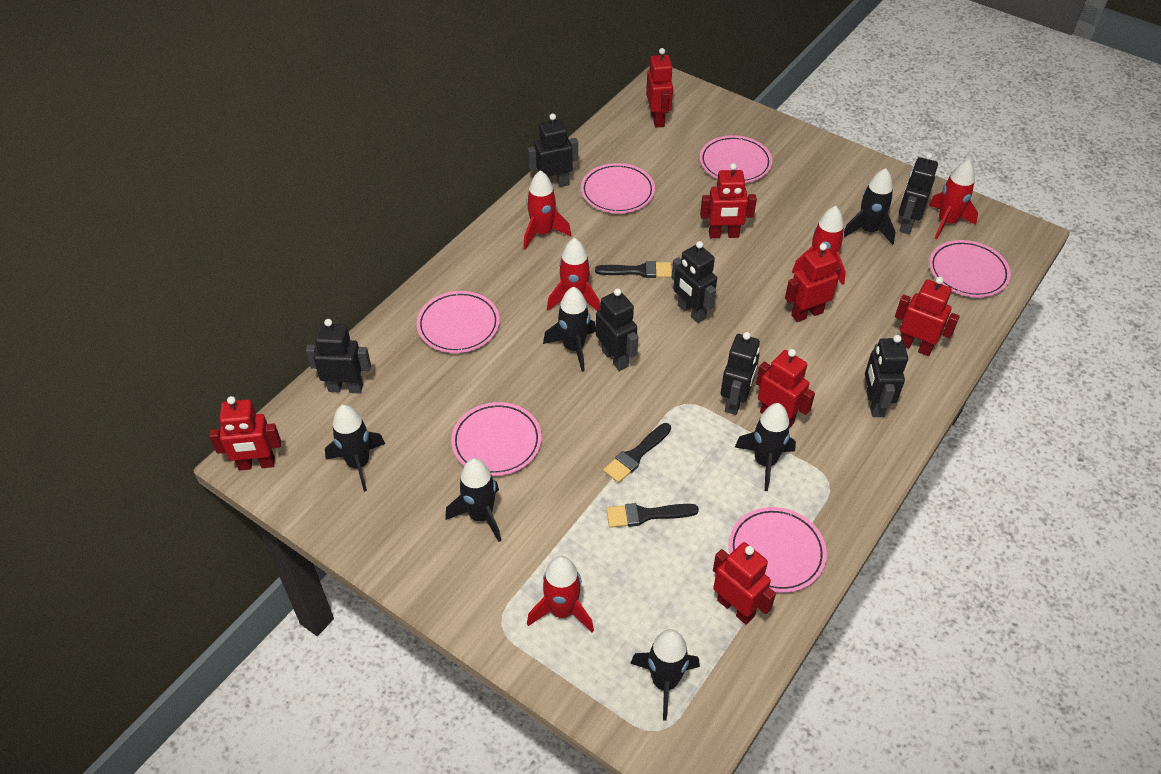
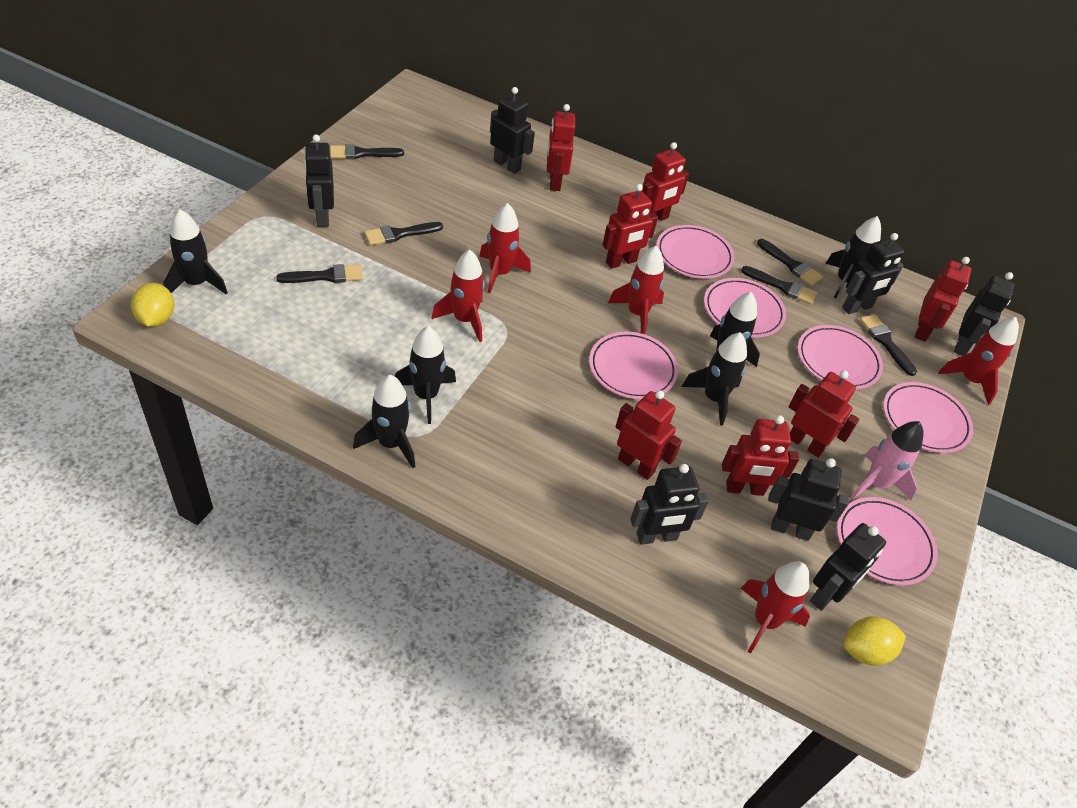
black brush: [595,261,672,278] [603,423,671,483] [606,503,699,528] = 3 -> [276,264,363,283] [330,144,404,159] [364,222,443,245] [741,266,818,305] [757,239,823,286] [859,314,917,376] = 6
pink rocket: none = 0 -> [851,421,924,500] = 1
yellow lemon: none = 0 -> [131,283,174,327] [843,616,906,666] = 2

